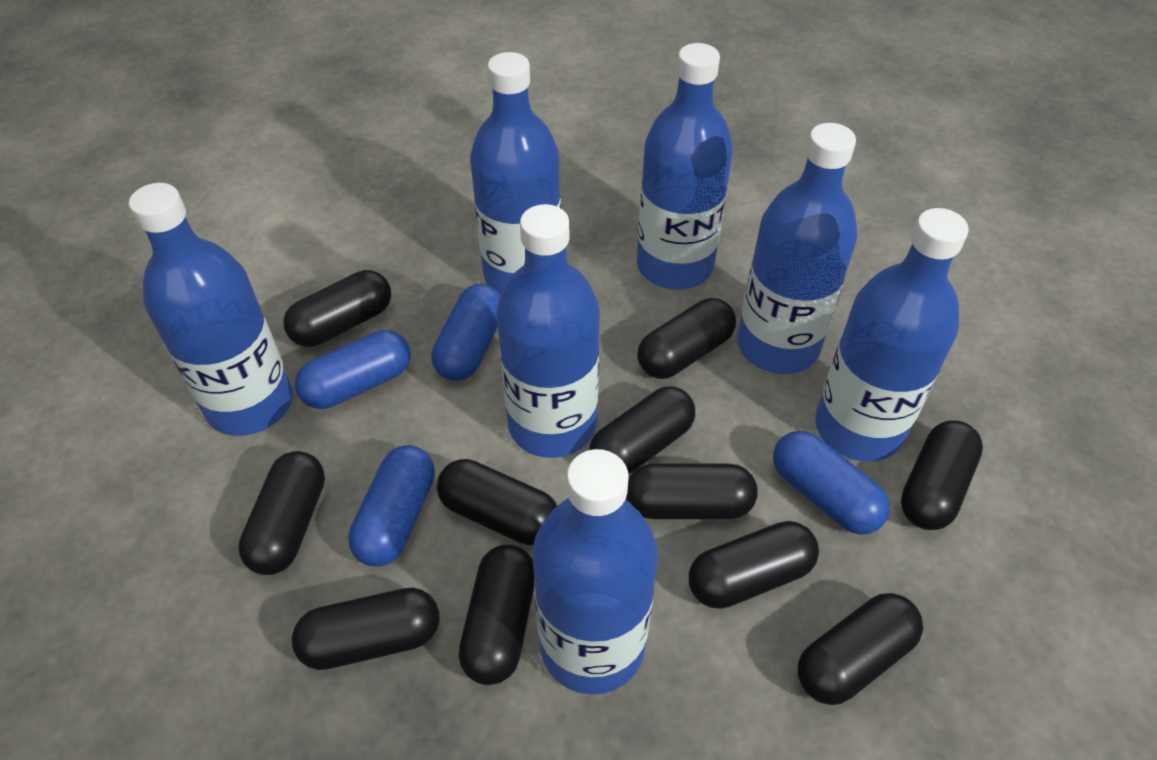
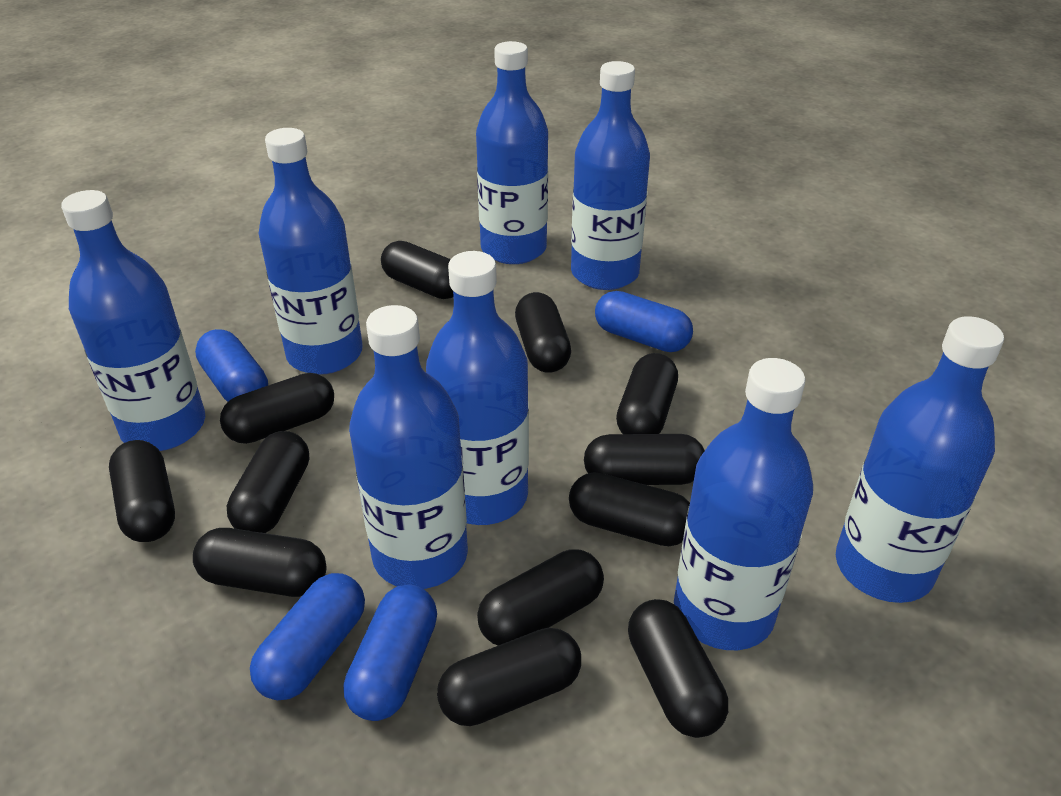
black capsule: [238,451,325,575] [284,270,391,347] [292,588,439,670] [437,459,557,545] [459,545,534,685] [589,386,695,474] [626,464,758,519] [637,298,736,379] [689,521,819,609] [798,593,923,705] [901,420,983,530] = 11 -> [109,440,175,542] [193,528,326,597] [220,373,334,444] [227,431,309,533] [381,241,454,299] [437,628,581,726] [477,549,604,645] [515,292,571,373] [569,472,690,546] [584,434,705,485] [616,353,678,434] [628,599,728,738] = 12
blue bottle: [129,183,293,436] [470,52,561,295] [496,204,600,458] [533,449,658,695] [637,43,733,290] [737,123,858,374] [815,208,969,461] = 7 -> [61,190,205,451] [259,128,363,375] [349,305,468,589] [426,251,529,525] [476,41,548,264] [571,61,650,290] [674,358,813,650] [836,316,1004,603] = 8

